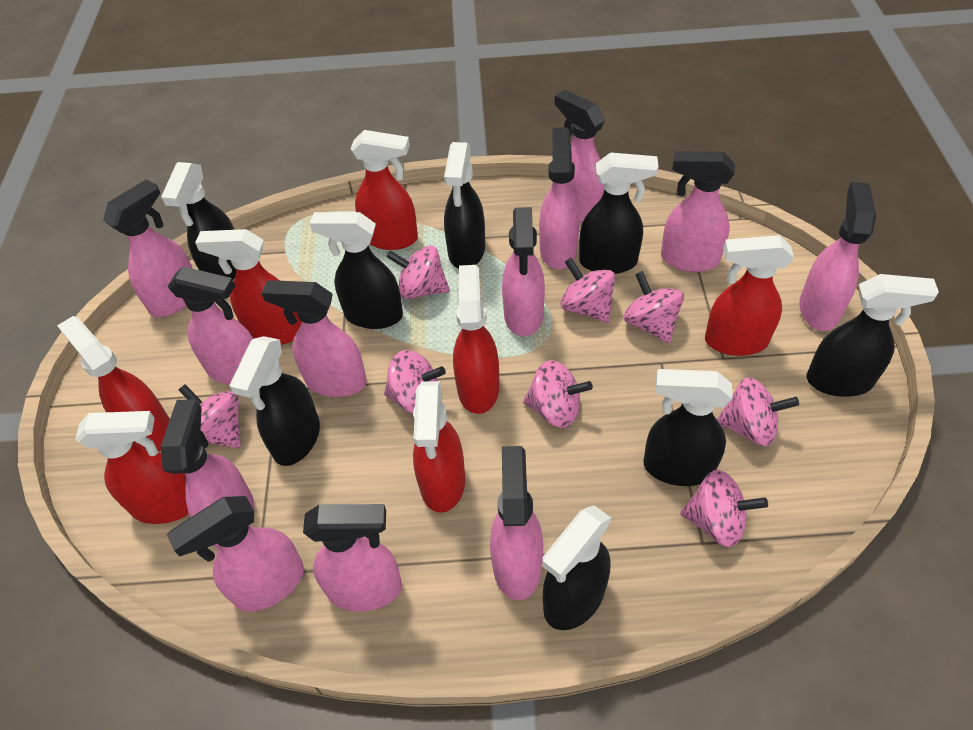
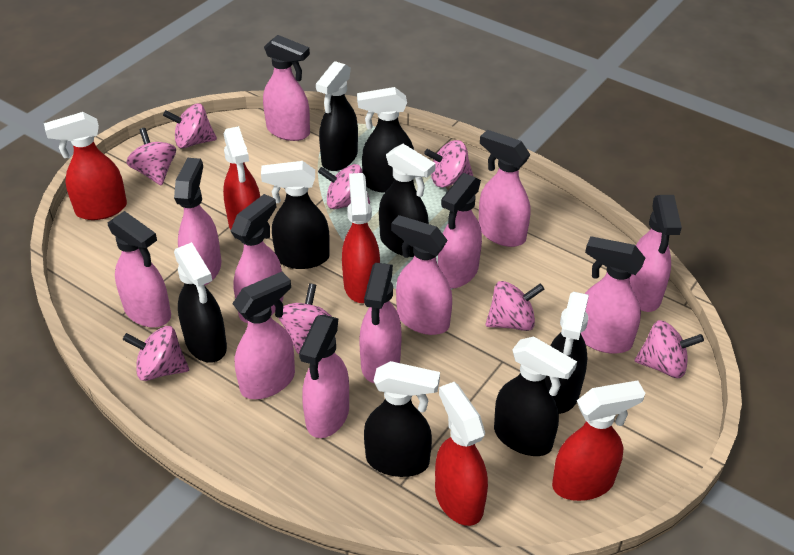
red spray bottle: [57,316,170,451] [75,411,189,524] [195,229,301,345] [351,130,418,250] [413,381,465,513] [453,265,499,414] [705,235,794,356] = 7 -> [44,112,127,220] [223,126,260,230] [342,173,380,303] [435,382,488,526] [552,380,645,501] = 5

